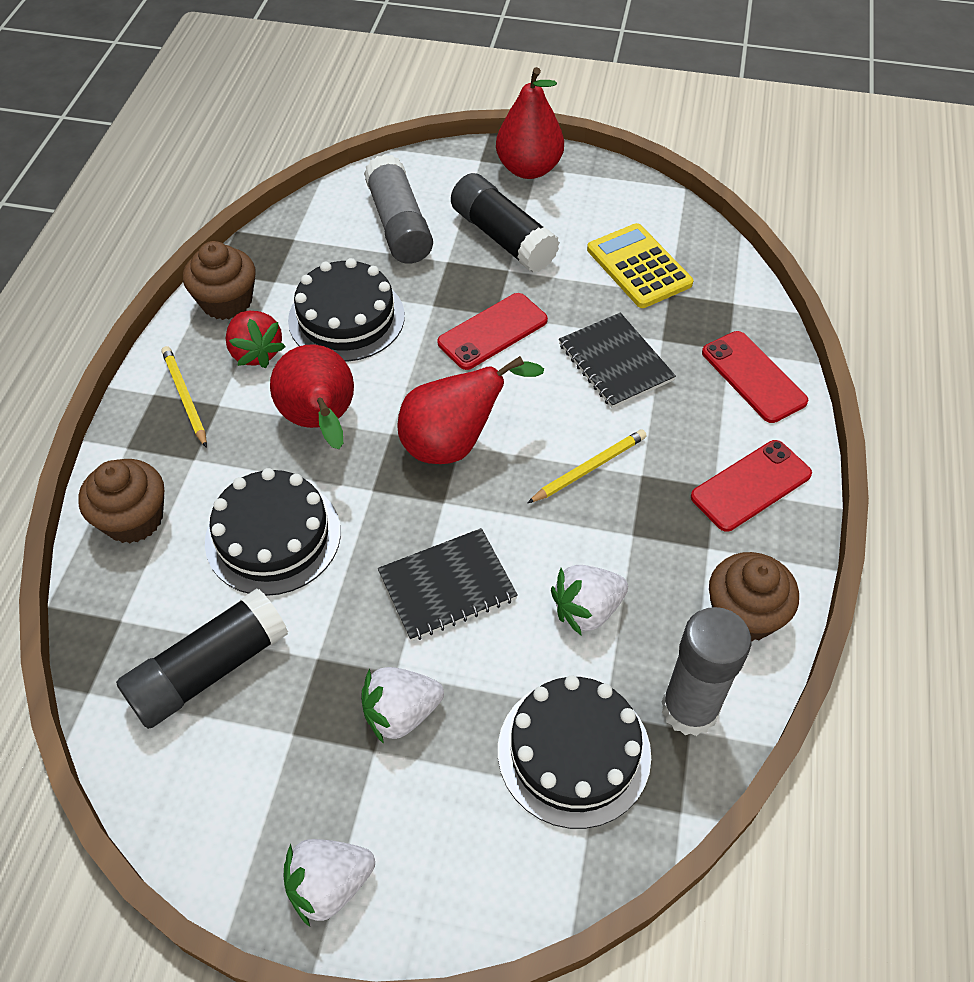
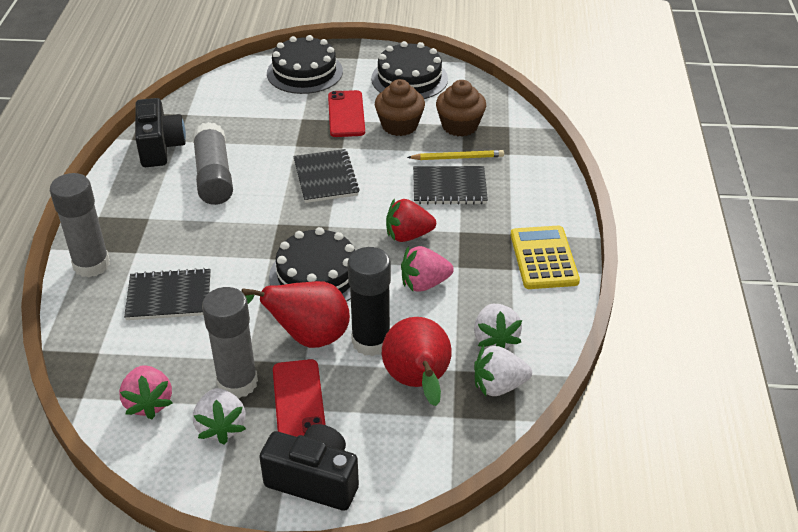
black camera: none = 0 -> [135,98,186,167] [259,424,359,511] = 2
black glue stick: [116,589,288,729] [451,173,560,272] = 2 -> [348,247,391,356] = 1
black notebook: [378,528,518,641] [559,313,676,408] = 2 -> [124,268,211,320] [293,149,360,203] [413,166,488,205] = 3
brown cupcake: [78,459,164,543] [183,241,256,320] [709,552,799,642] = 3 -> [375,79,425,136] [436,80,486,137] = 2
grey glue stick: [364,154,433,264] [662,607,751,736] = 2 -> [50,173,110,277] [192,122,233,205] [202,287,258,399] = 3
pink strawberry: none = 0 -> [119,365,173,419] [401,246,454,292] = 2
red pear: [270,345,354,449] [398,356,544,464] [496,67,564,179] = 3 -> [241,281,350,348] [382,317,452,406] = 2
red phone: [437,293,548,370] [691,440,812,532] [702,331,808,423] = 3 -> [273,359,326,437] [328,90,365,137] = 2
yellow pencil: [161,346,207,448] [528,429,647,503] = 2 -> [407,150,504,160] = 1

